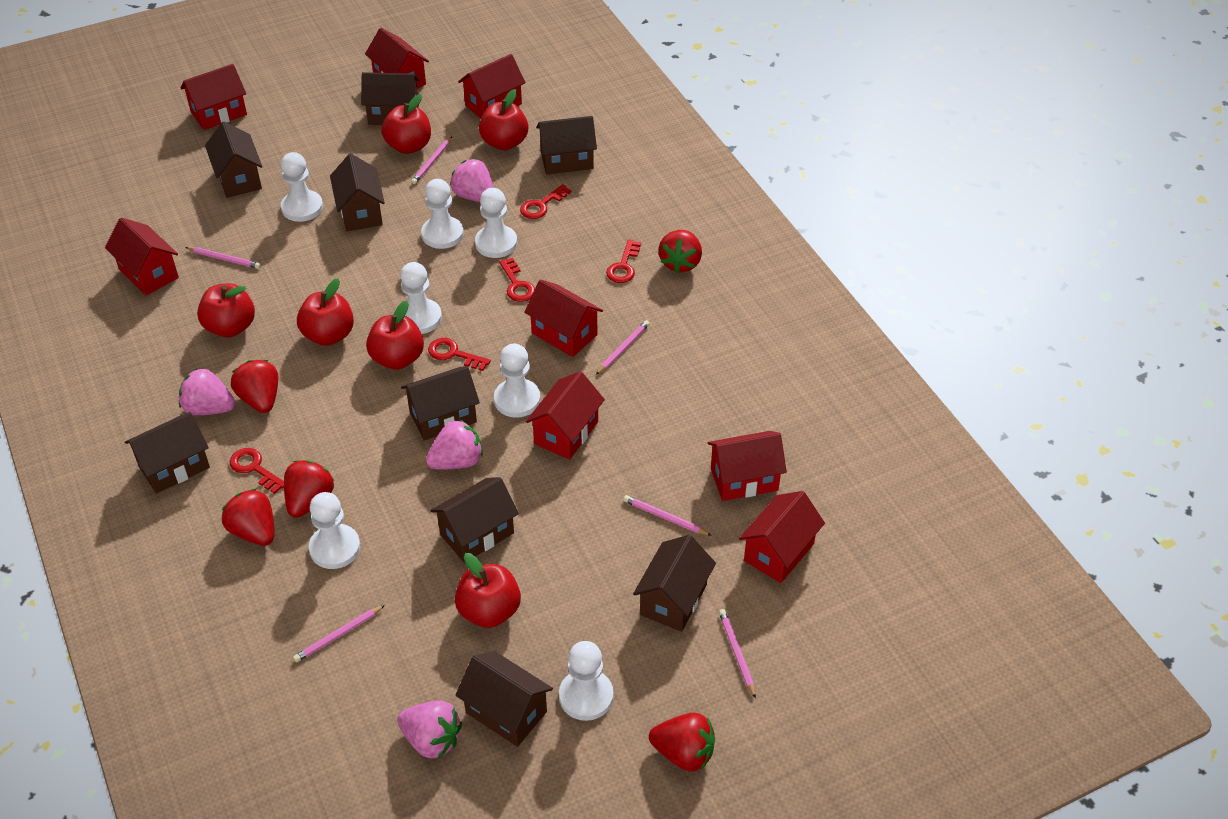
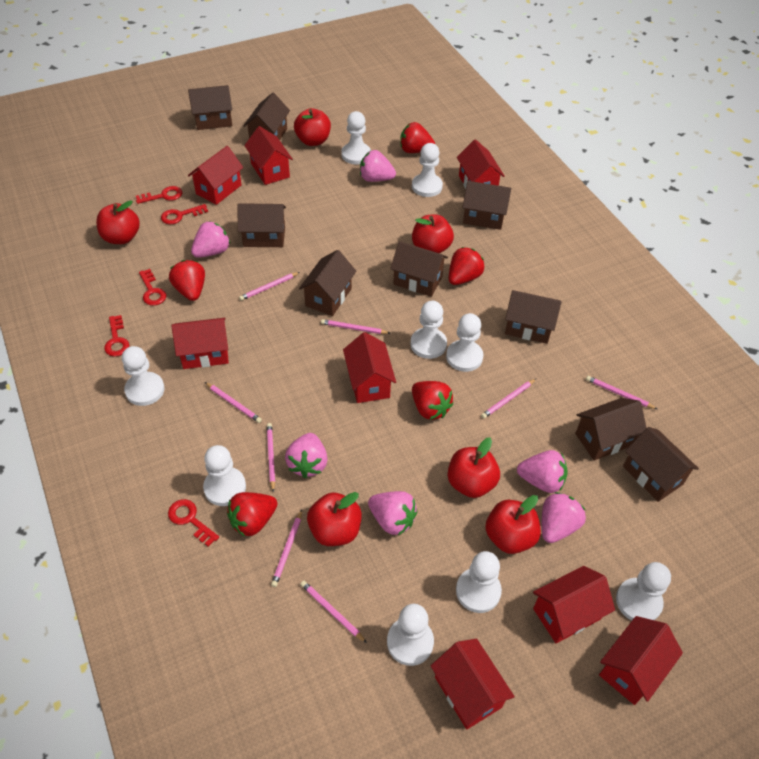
pink pencil: [185,247,261,269] [293,605,385,662] [411,137,452,184] [596,320,650,375] [623,495,712,536] [719,609,756,699] = 6 -> [205,382,262,423] [239,272,300,301] [267,423,275,492] [271,510,302,587] [300,581,367,643] [321,319,390,334] [481,379,536,419] [586,376,657,409] = 8
pink strawberry: [179,369,235,415] [397,701,462,759] [426,420,483,470] [450,159,493,202] = 4 -> [191,221,230,258] [285,433,328,478] [360,150,396,182] [368,491,418,535] [517,450,568,493] [542,492,586,543] = 6
white pawn: [281,152,323,222] [309,492,360,569] [400,262,442,334] [421,179,464,249] [475,188,517,258] [494,343,540,418] [559,641,613,721] = 7 -> [122,346,165,406] [203,445,246,506] [341,111,371,165] [387,604,434,666] [410,301,447,359] [412,143,443,197] [446,313,483,372] [456,551,502,613] [616,562,671,621] = 9

